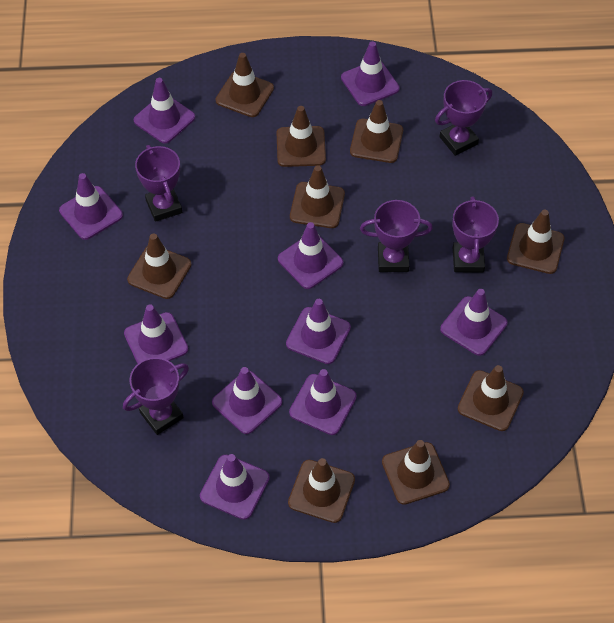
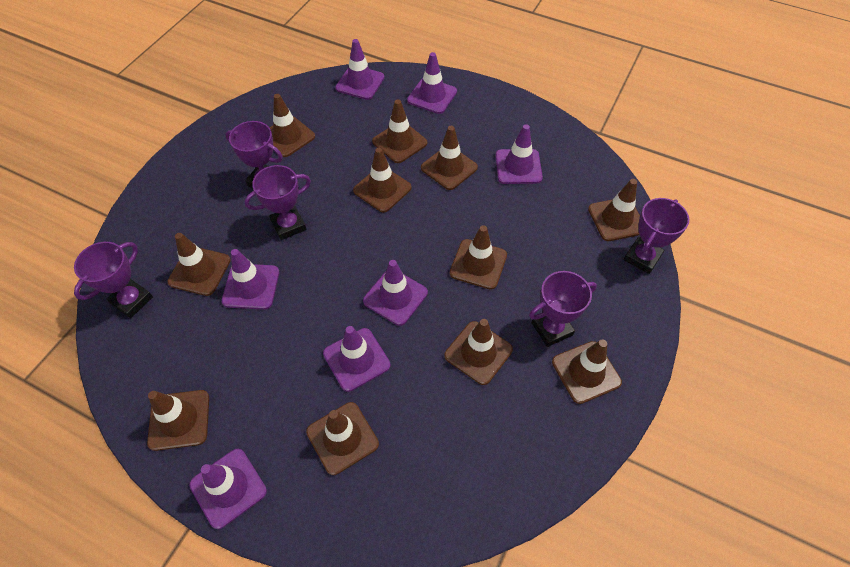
brown traffic cone: [127,233,191,299] [216,53,274,117] [276,106,326,167] [288,458,355,523] [290,165,345,228] [350,100,403,163] [382,440,450,505] [458,365,524,431] [507,210,565,274] = 9 -> [147,390,209,451] [167,233,231,296] [270,94,315,157] [306,402,379,475] [353,148,412,212] [372,99,427,163] [421,126,478,190] [444,319,513,385] [450,225,507,289] [552,339,622,404] [588,179,640,241] = 11
purple traffic cone: [59,173,123,240] [124,304,188,364] [134,78,195,144] [200,454,270,520] [212,367,282,434] [278,222,343,289] [286,299,351,364] [289,369,357,435] [341,41,400,106] [440,289,507,356] = 10 -> [189,449,267,529] [222,249,279,310] [323,326,391,392] [336,39,385,100] [363,260,428,326] [407,52,457,114] [495,125,543,184] = 7

